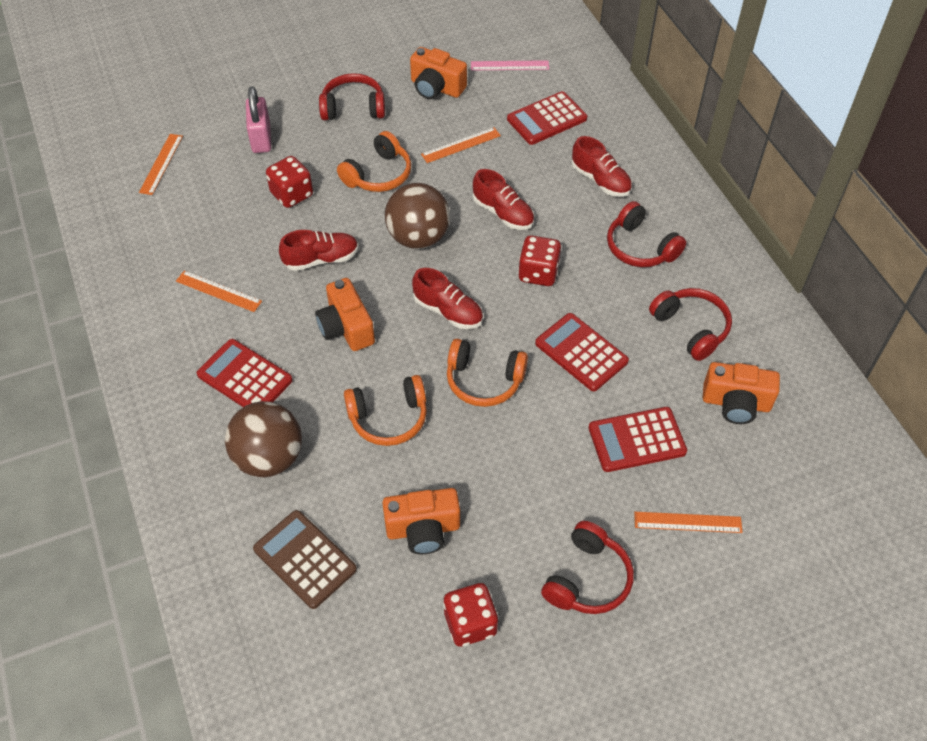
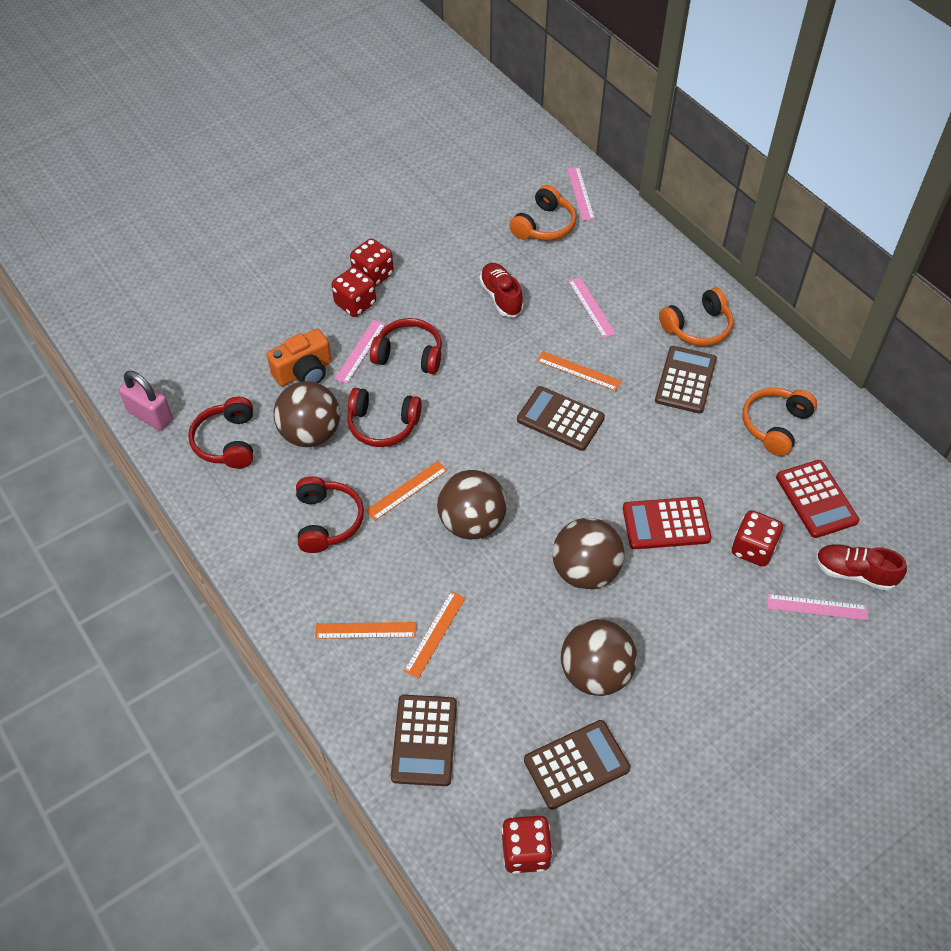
brown ball: [225,401,302,477] [385,183,450,249] = 2 -> [273,381,340,447] [437,470,507,540] [552,518,624,590] [561,619,637,696] = 4
brown calculator: [253,510,357,609] = 1 -> [391,695,457,786] [517,386,605,451] [524,720,630,809] [655,346,717,414] = 4
orange camera: [315,278,375,351] [382,488,460,554] [410,47,467,99] [703,362,780,424] = 4 -> [267,329,331,386] = 1
pink ruler: [471,60,549,70] = 1 -> [334,320,386,384] [567,167,595,221] [568,277,616,338] [767,594,868,620] = 4
red calculator: [197,339,293,407] [507,91,587,145] [535,313,629,391] [588,407,687,472] = 4 -> [623,497,712,549] [776,460,859,538] = 2
red dice: [266,156,313,208] [443,583,499,647] [518,235,561,286] = 3 -> [331,267,376,317] [350,238,394,287] [502,816,553,874] [732,510,783,567] = 4
red shoe: [279,230,359,271] [412,268,483,329] [473,169,534,230] [571,136,632,197] = 4 -> [479,263,524,317] [816,544,907,591] = 2

